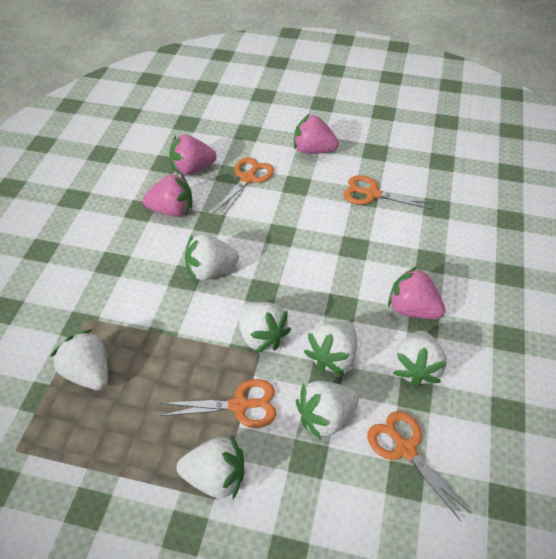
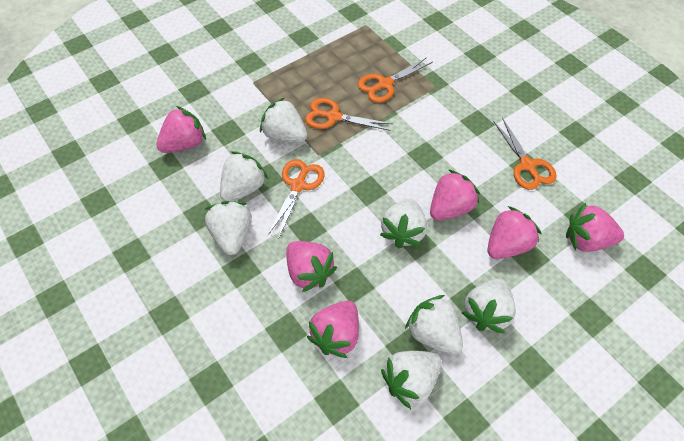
pink strawberry: [143,174,192,217] [169,135,217,175] [294,114,339,154] [388,267,446,319] = 4 -> [156,106,206,153] [286,241,337,292] [307,301,359,358] [430,169,480,221] [487,206,541,259] [566,203,624,252] = 6

